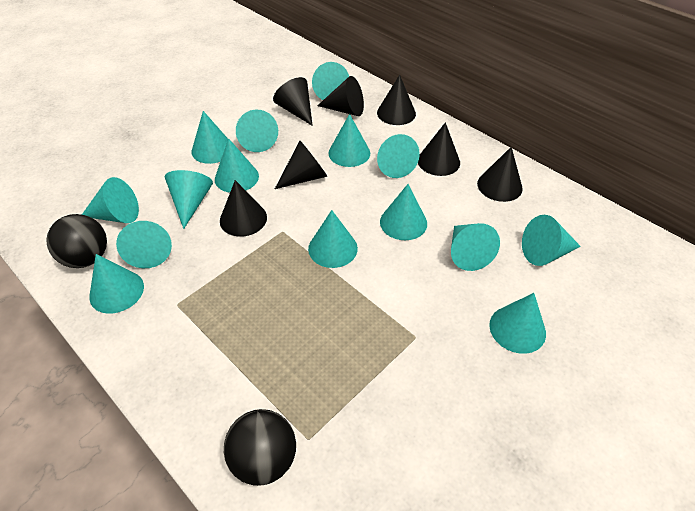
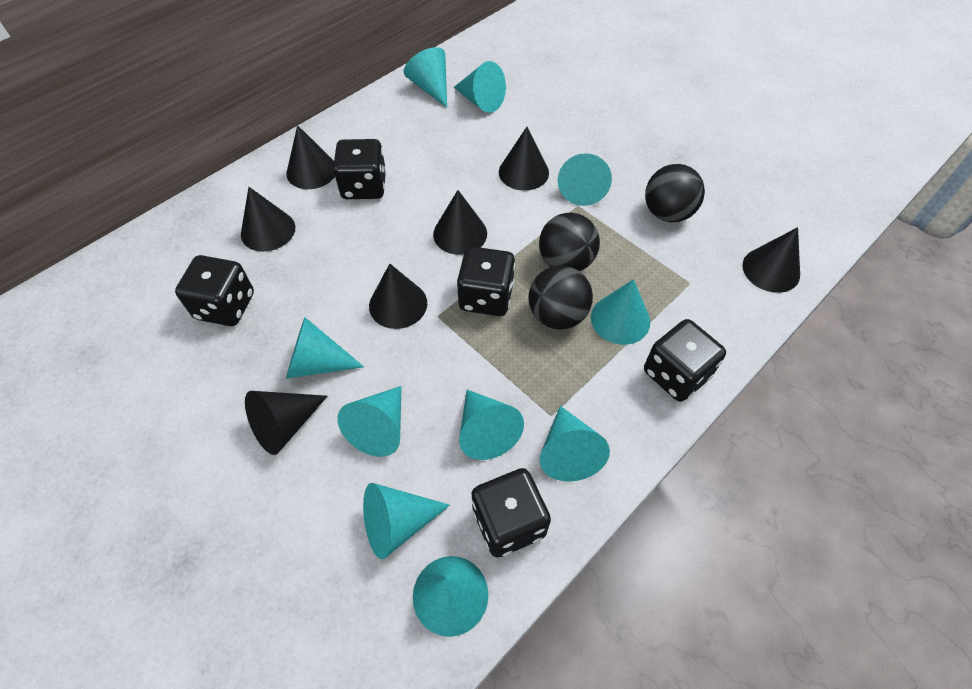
black ball: [46,214,107,268] [224,409,296,486] = 2 -> [529,266,593,330] [539,212,600,271] [645,164,705,222] = 3
black dice: none = 0 -> [175,255,254,326] [333,139,386,199] [457,247,515,316] [472,468,551,557] [644,319,726,402] = 5
turquoise cone: [82,177,139,223] [89,254,144,314] [116,221,172,268] [165,170,213,229] [192,111,228,164] [215,138,259,193] [236,110,278,152] [308,210,358,268] [312,62,349,100] [328,114,370,167] [377,134,420,178] [380,184,427,240] [451,223,500,271] [489,293,546,354] [522,215,581,266] = 15 -> [286,318,364,379] [338,386,402,457] [363,483,450,559] [404,47,447,108] [413,556,488,637] [454,61,506,113] [459,390,524,460] [540,406,610,482] [558,153,612,206] [591,279,650,345] = 10

